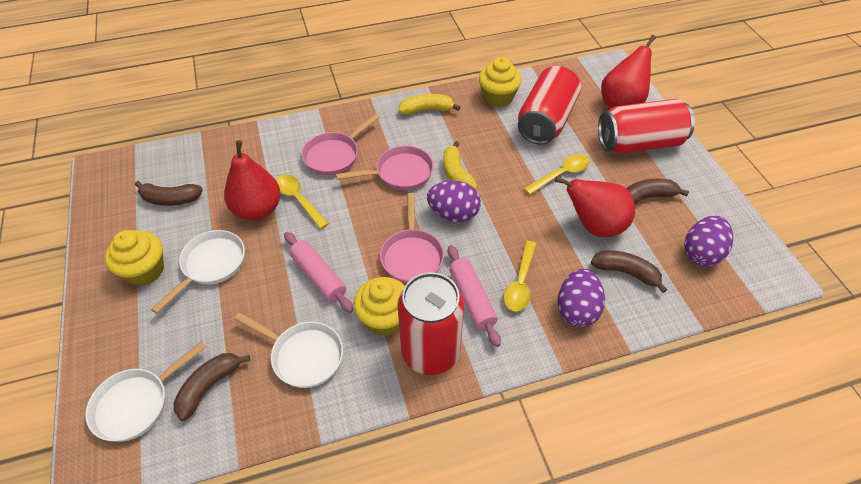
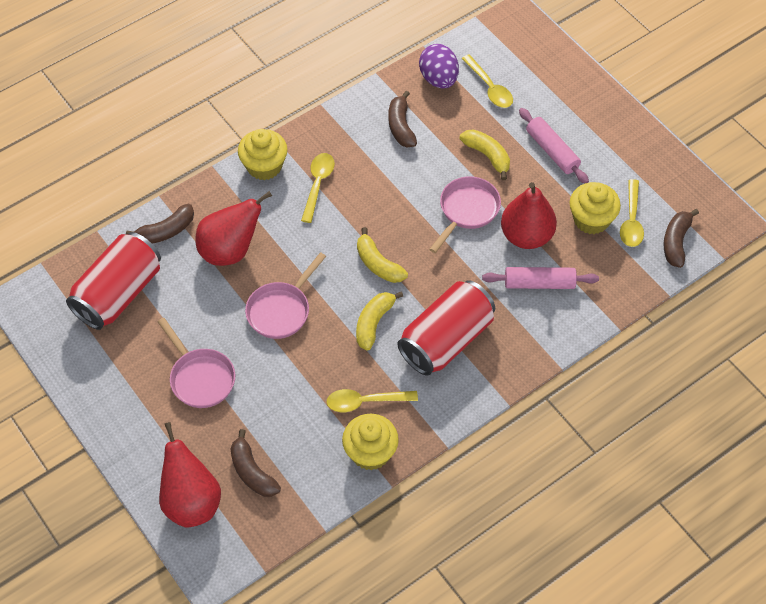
purple egg: [427,181,481,222] [558,269,605,327] [685,216,733,266] = 3 -> [419,44,459,88] = 1
red can: [397,272,464,375] [518,66,581,144] [598,99,695,154] = 3 -> [66,232,161,330] [397,280,495,376] = 2
white pan: [86,341,206,442] [151,230,245,314] [234,312,343,388] = 3 -> none = 0
yellow banana: [399,94,461,115] [443,141,477,189] = 2 -> [356,291,403,350] [357,227,408,283] [459,129,510,180] = 3
yellow spoon: [276,174,329,229] [504,241,536,312] [524,154,590,195] = 3 -> [301,153,335,223] [326,389,418,412] [462,54,513,108] [620,179,644,247] = 4

